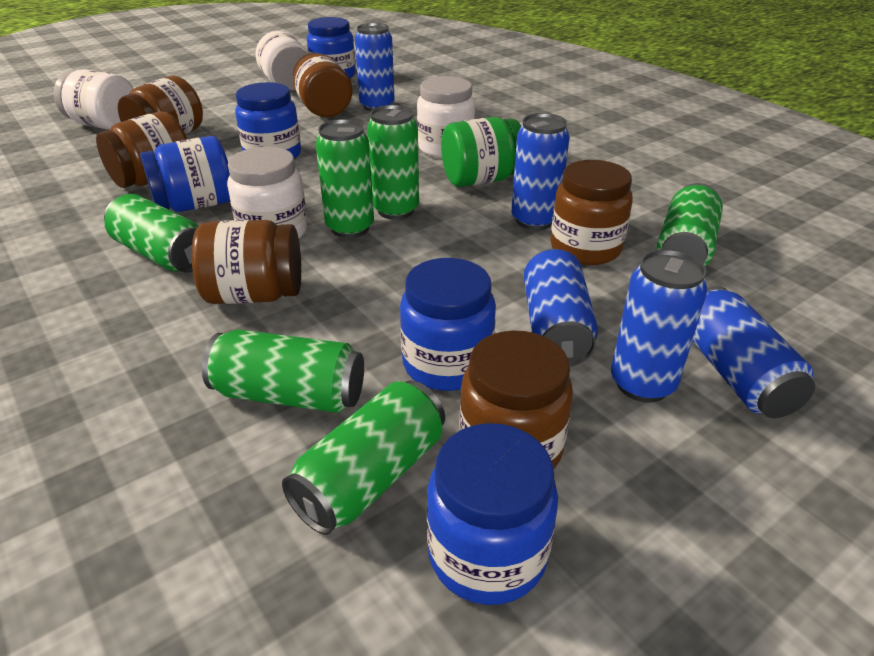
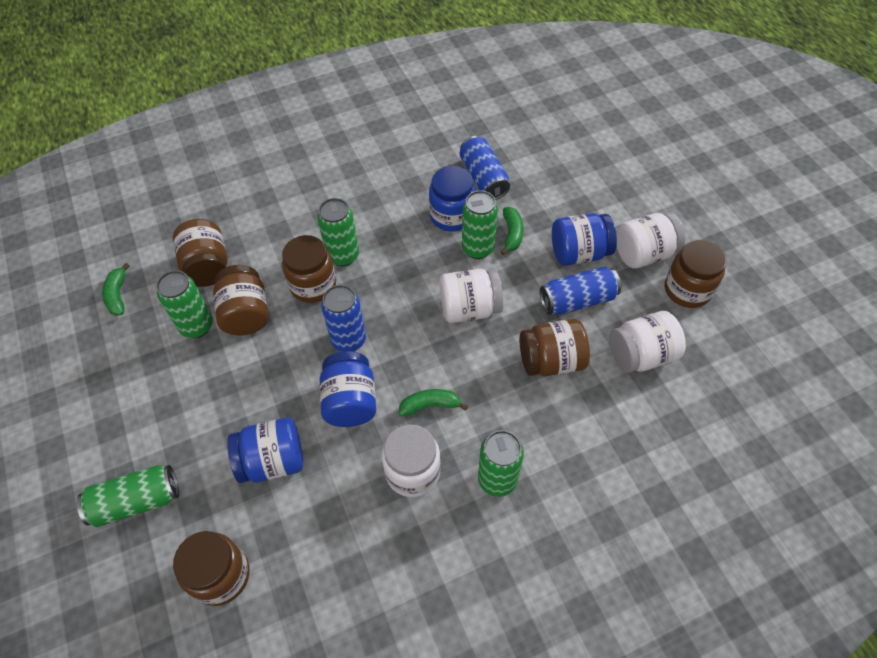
blue can: [355,23,395,111] [511,113,570,230] [524,249,598,366] [611,249,708,402] [692,286,815,418] = 5 -> [321,285,366,352] [460,136,510,200] [540,266,621,315] = 3
blue jar: [140,136,230,212] [235,82,301,159] [307,17,356,78] [400,258,496,391] [427,423,558,605] = 5 -> [227,417,303,483] [320,351,376,427] [429,166,475,231] [552,213,617,266] = 4
green banana: none = 0 -> [102,263,130,316] [399,389,468,416] [501,207,523,255] = 3
green can: [104,194,199,273] [202,330,364,413] [282,380,445,535] [316,119,374,238] [367,105,419,220] [657,183,723,266] = 6 -> [77,465,179,527] [156,270,213,338] [317,198,359,266] [462,190,498,259] [478,430,524,497] = 5
green jar: [441,117,521,187] = 1 -> none = 0

